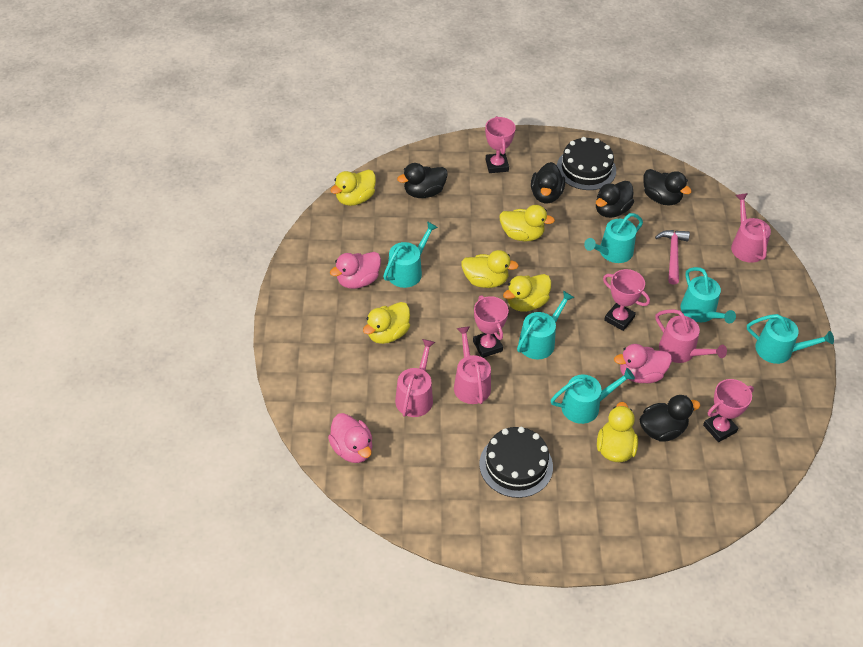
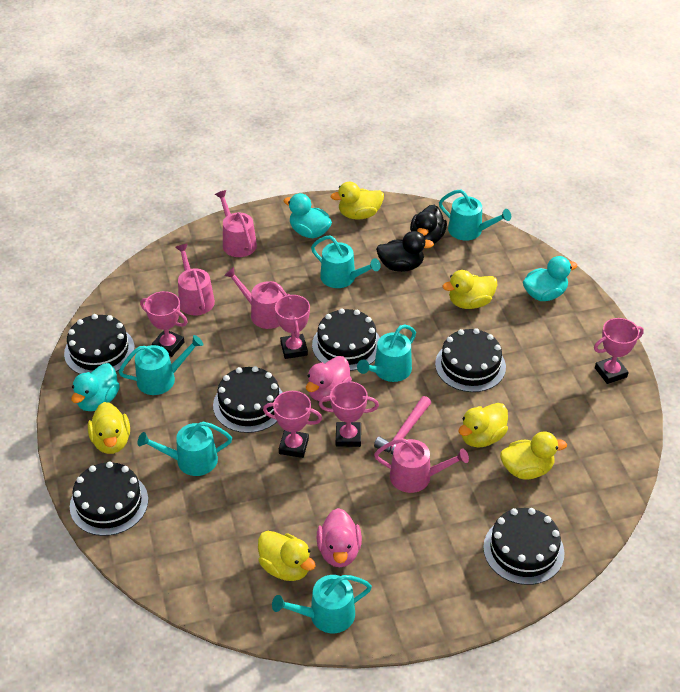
black cake: [479,427,553,498] [557,137,616,190] = 2 -> [64,314,135,374] [70,461,148,536] [213,366,283,433] [312,308,380,371] [435,328,506,392] [483,508,565,585] = 6
black duck: [397,163,448,198] [531,162,565,203] [596,181,634,218] [639,395,700,442] [643,169,692,206] = 5 -> [376,231,434,272] [410,205,447,244] = 2
pink duck: [328,413,372,463] [330,252,381,289] [614,344,672,383] = 3 -> [306,356,352,402] [317,508,362,567] = 2
pink trophy: [473,295,509,358] [485,116,516,173] [603,269,650,331] [703,379,754,442] = 4 -> [140,291,188,357] [263,391,322,458] [275,294,310,359] [319,381,379,447] [594,318,644,384] = 5
turquoise duck: none = 0 -> [71,363,120,411] [284,193,332,238] [523,256,577,301] = 3

